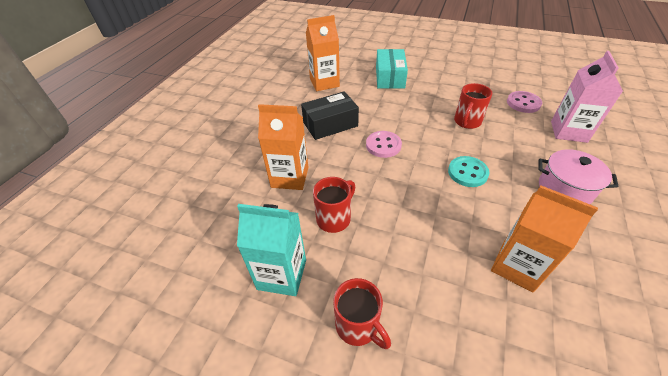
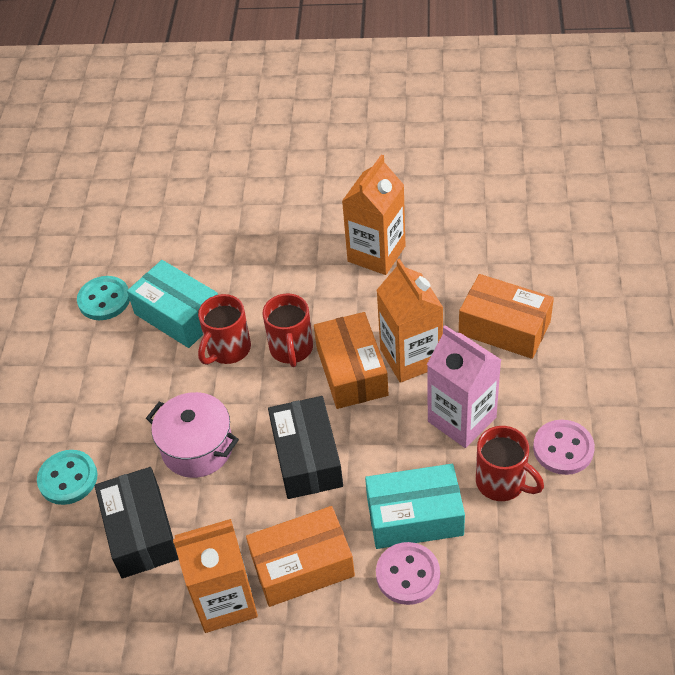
black box: [301,91,359,140] = 1 -> [95,467,179,578] [268,396,343,499] = 2
orange box: none = 0 -> [246,506,355,607] [314,312,389,409] [459,274,554,359] = 3
turquoise box: [376,49,408,89] = 1 -> [127,260,218,348] [365,464,465,549] = 2
turquoise button: [448,156,490,187] = 1 -> [37,450,98,505] [77,276,130,320] = 2
turquoise carton: [237,204,306,296] = 1 -> none = 0

